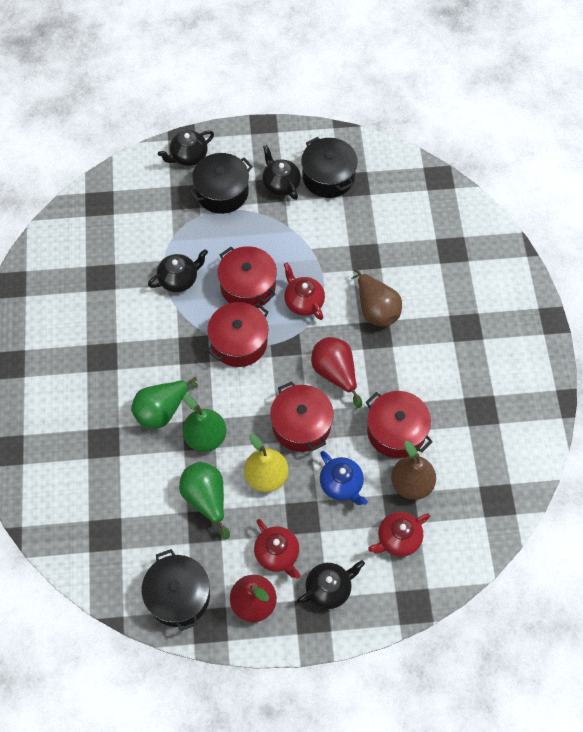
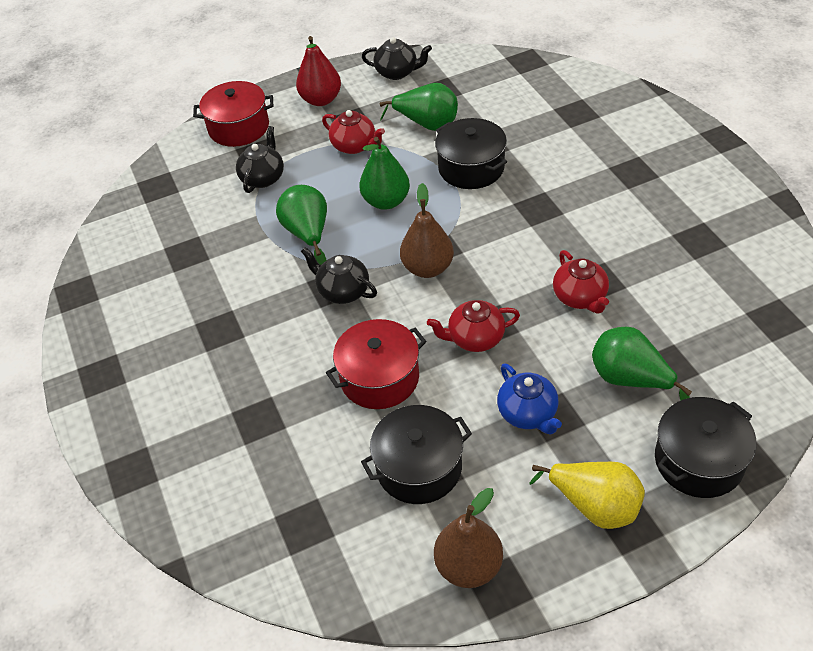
black teapot: [148,249,208,292] [158,130,214,166] [262,145,301,200] [297,560,365,609] = 4 -> [236,126,284,193] [301,247,377,304] [362,37,432,80] = 3
green pear: [131,377,198,429] [179,462,230,539] [183,394,226,452] = 3 -> [276,185,327,265] [359,137,410,210] [380,83,458,131] [592,327,692,400] = 4
red pear: [230,575,277,622] [311,337,362,408] = 2 -> [296,36,341,106] = 1
red pot: [207,302,269,367] [217,246,277,308] [270,381,333,452] [366,391,432,458] = 4 -> [193,81,274,147] [326,319,427,409] = 2

